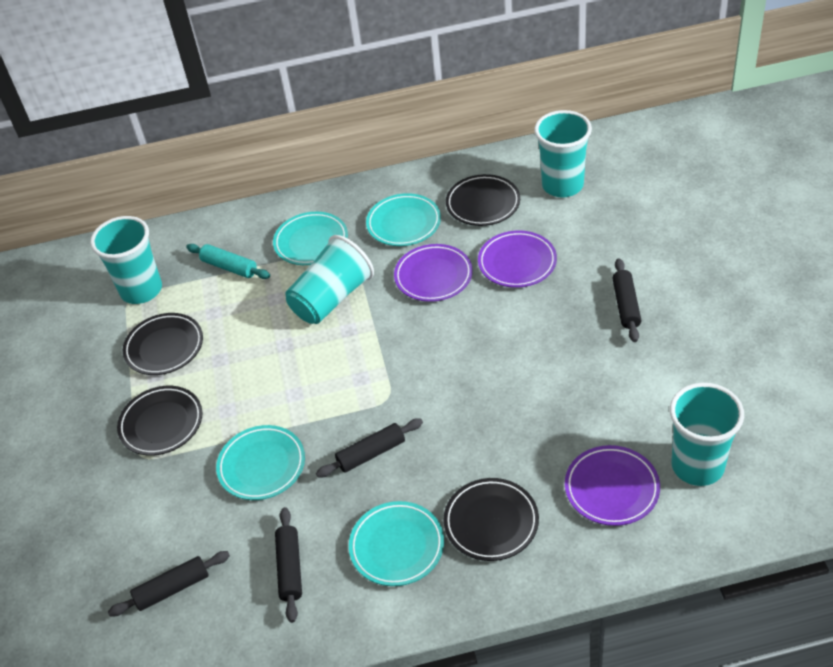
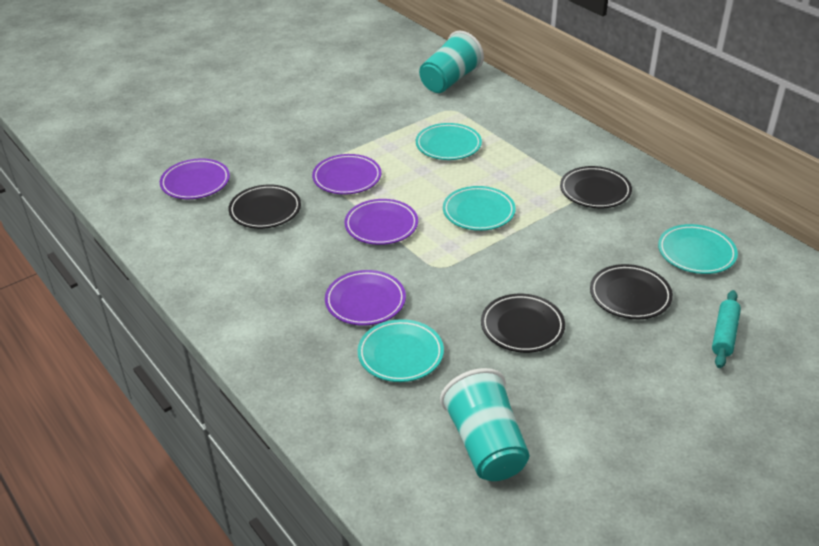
black rolling pin: [108,551,230,616] [275,507,302,623] [316,419,423,477] [612,259,641,342] = 4 -> none = 0
purple plate: [394,244,473,302] [478,231,557,288] [565,445,660,526] = 3 -> [160,158,230,199] [312,154,381,195] [325,270,406,326] [344,199,418,245] = 4
turquoise cup: [90,216,162,304] [285,235,374,324] [534,110,592,198] [670,383,744,486] = 4 -> [419,31,484,93] [440,368,530,481] = 2

